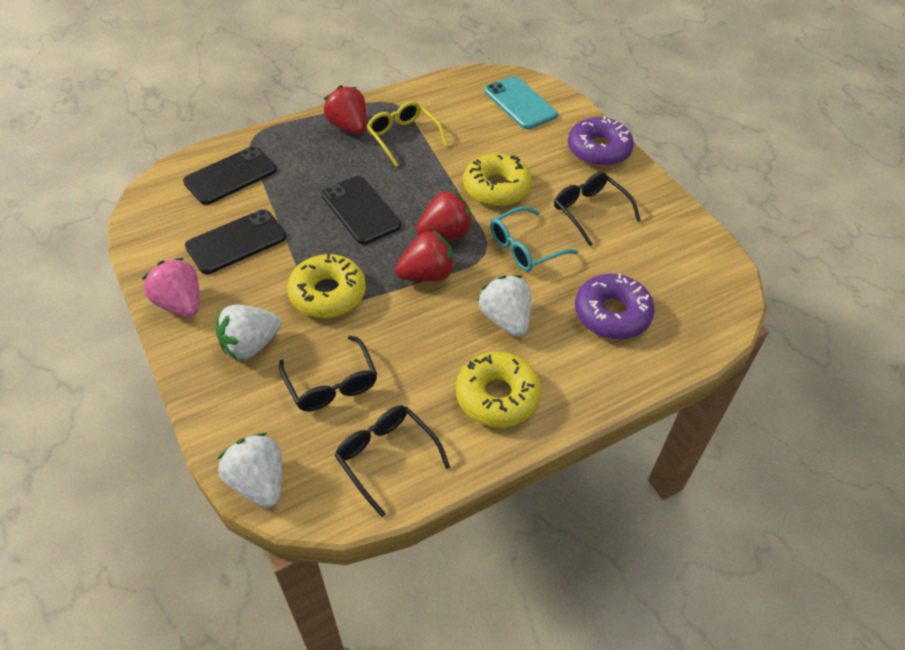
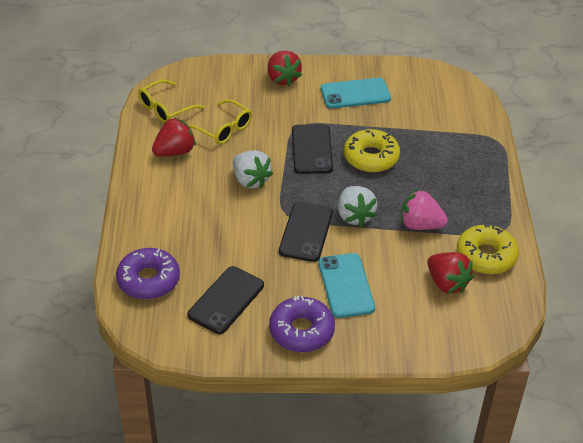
black glasses: [279,335,377,411] [335,405,450,517] [554,172,641,246] = 3 -> none = 0
turquoise glasses: [490,206,578,272] = 1 -> none = 0
turquoise phone: [484,76,558,129] = 1 -> [319,253,375,318] [321,78,391,109] = 2
white strawberry: [216,305,281,360] [217,433,282,508] [478,275,531,337] = 3 -> [233,150,273,189] [338,186,378,227] = 2
yellow donut: [287,253,366,318] [456,352,542,427] [463,153,532,206] = 3 -> [344,129,400,172] [457,223,519,274] = 2
yellow glasses: [367,101,448,167] = 1 -> [138,79,205,123] [188,99,252,144] = 2

